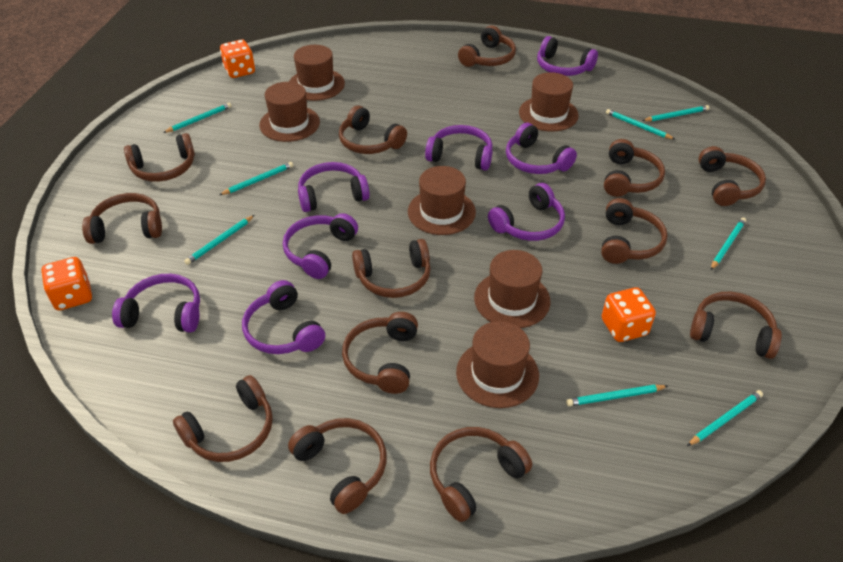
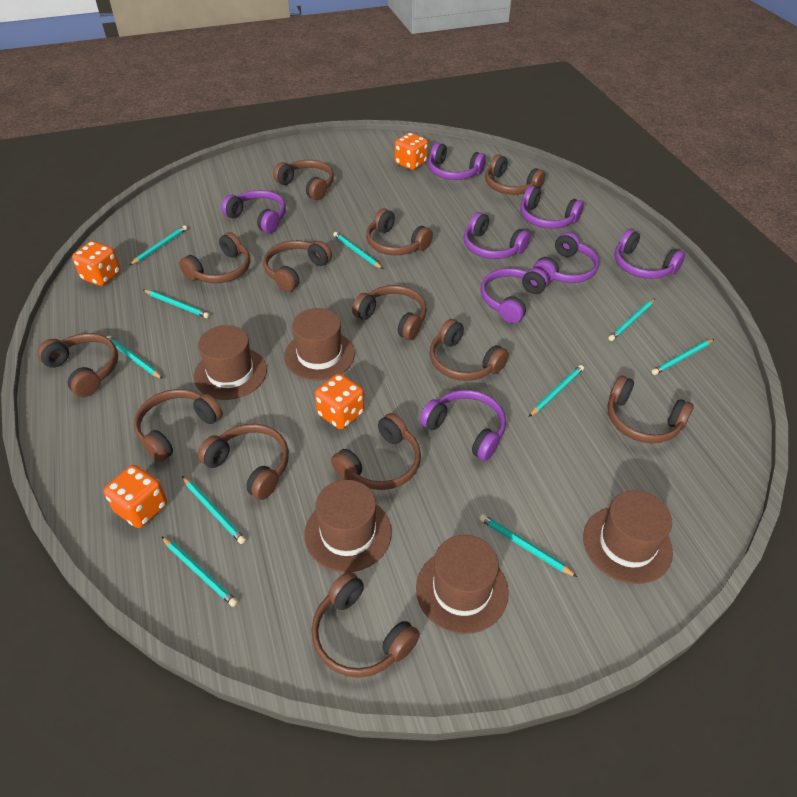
brown hat: [259,82,320,142] [289,45,345,101] [408,166,476,235] [456,321,539,408] [474,250,550,328] [519,72,579,132] = 6 -> [194,325,267,400] [284,308,355,381] [304,480,392,572] [416,535,509,634] [583,490,673,584] = 5
orange dice: [41,257,92,310] [220,40,255,78] [602,287,656,342] = 3 -> [72,241,121,286] [104,465,167,528] [315,373,364,429] [395,133,428,170] = 4
turquoise pencil: [163,103,232,133] [184,215,254,265] [219,162,293,195] [566,385,668,406] [606,109,675,139] [642,105,709,121] [687,390,763,446] [711,218,746,270] = 8 -> [107,336,163,379] [130,225,187,265] [144,290,210,318] [161,536,238,607] [182,476,246,544] [333,232,383,269] [479,514,577,577] [529,365,584,417] [608,299,655,341] [652,339,714,375] = 10

